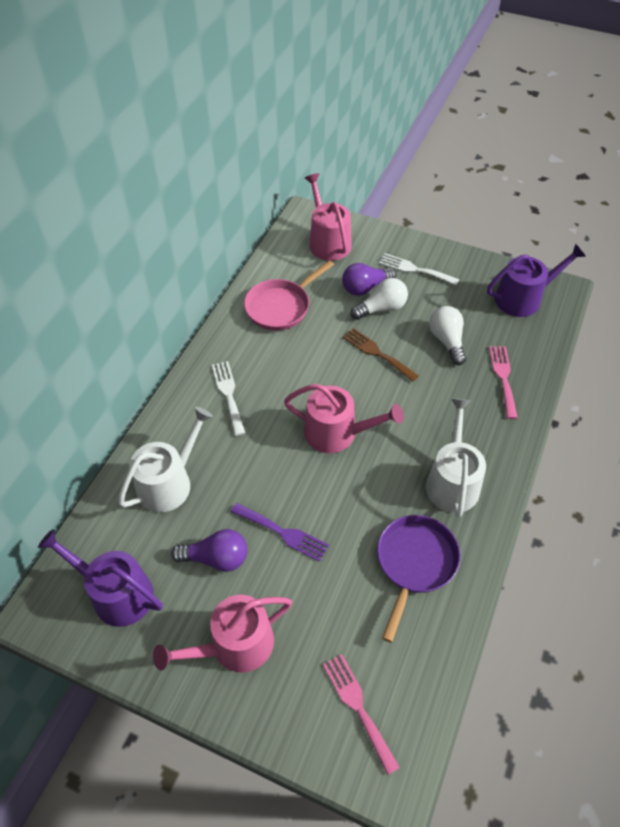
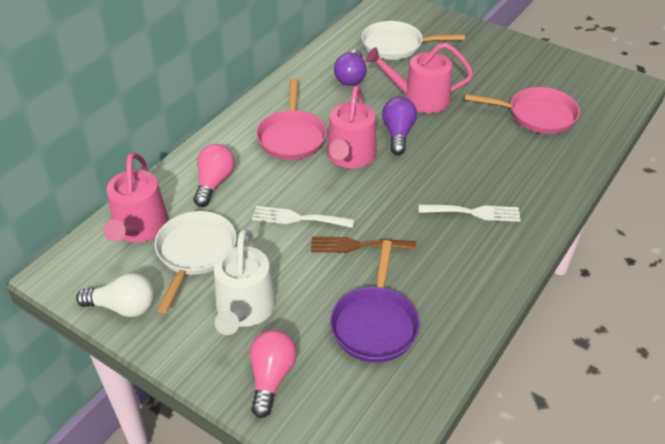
pink fork: [323,654,400,775] [489,346,518,419] = 2 -> none = 0
pink light bulb: none = 0 -> [194,144,235,207] [250,330,297,418] = 2
pink pan: [244,260,334,331] = 1 -> [256,78,327,160] [465,87,580,134] = 2
purple fork: [231,503,329,562] = 1 -> none = 0
purple watering can: [38,529,162,627] [487,243,586,317] = 2 -> none = 0
white light bulb: [351,278,408,320] [429,306,466,365] = 2 -> [76,273,154,317] = 1
white pan: none = 0 -> [154,211,236,313] [362,21,465,60] = 2
white watering can: [118,407,213,512] [426,399,486,518] = 2 -> [214,229,276,335] = 1

